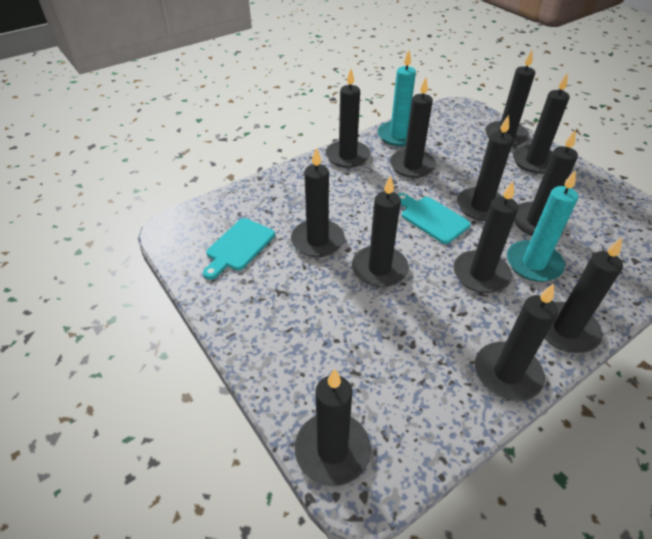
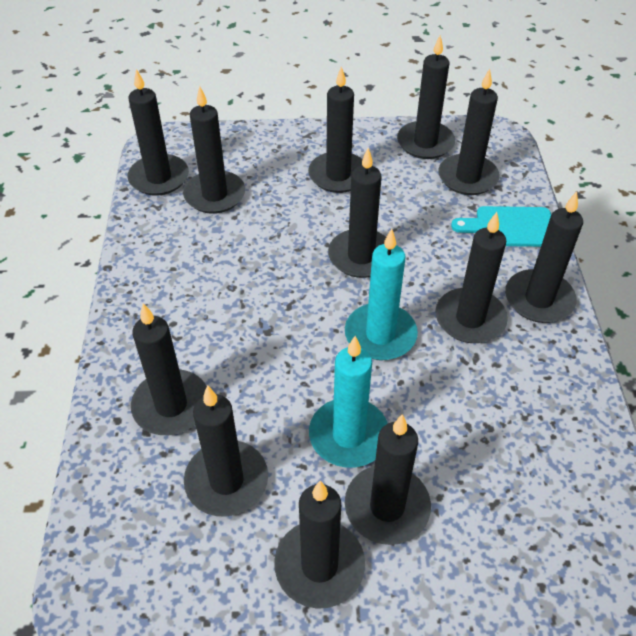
turquoise cutting board: [203,218,275,280] [397,193,471,244] = 2 -> [451,206,551,247] = 1

